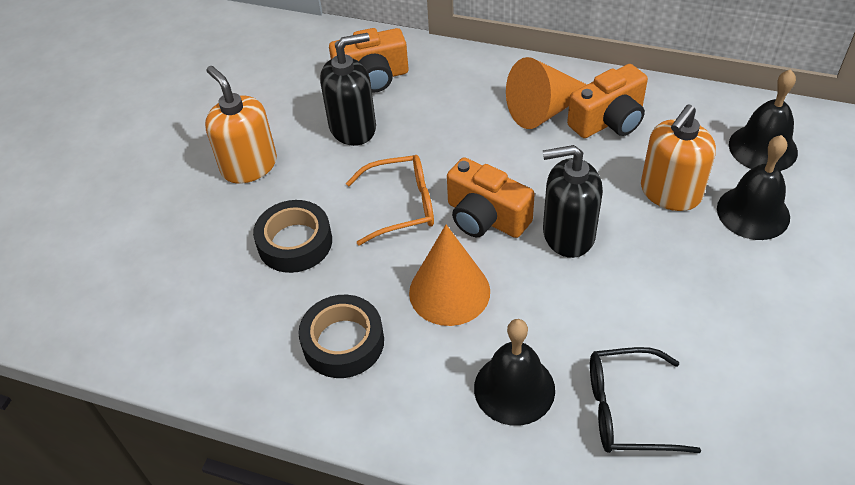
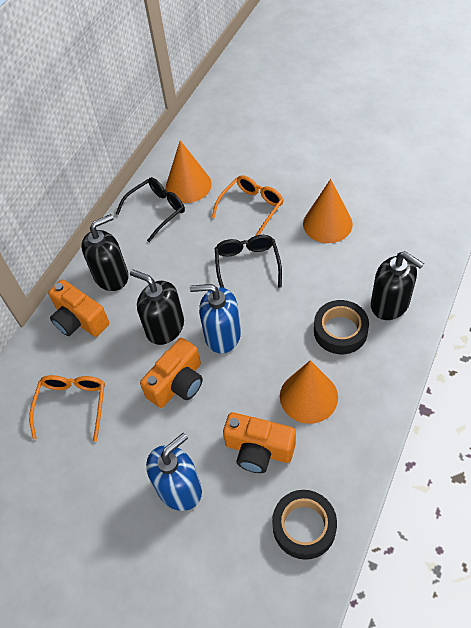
black bell: [474,319,555,426] [717,135,790,240] [729,69,798,171] = 3 -> none = 0
black glasses: [590,347,701,453] = 1 -> [116,177,185,242] [215,235,282,288] = 2
black soap dispenser: [320,33,376,146] [543,145,603,258] = 2 -> [81,214,129,291] [130,269,184,345] [371,251,424,320] = 3
blue soap dispenser: none = 0 -> [146,433,202,511] [190,284,241,354] = 2
orange cone: [409,225,490,326] [506,57,587,129] = 2 -> [166,140,212,203] [280,360,338,424] [303,179,353,243] = 3
orange glasses: [346,155,434,246] = 1 -> [29,375,105,441] [212,175,283,236] = 2
orange soap dispenser: [205,66,277,183] [641,104,716,211] = 2 -> none = 0

